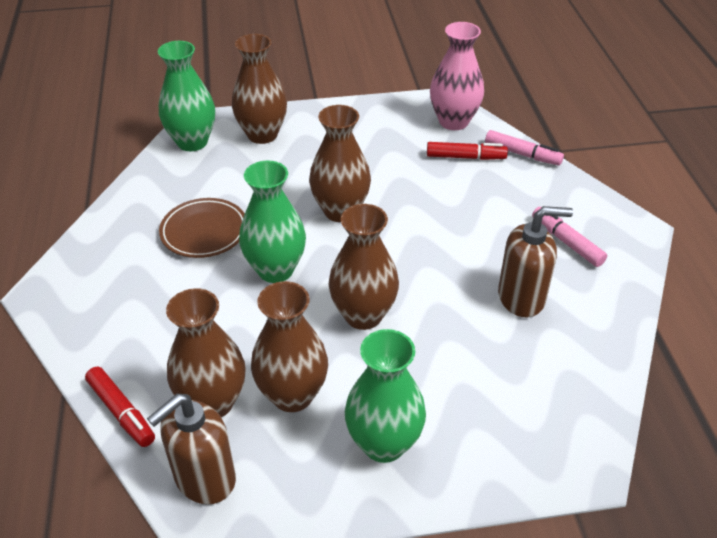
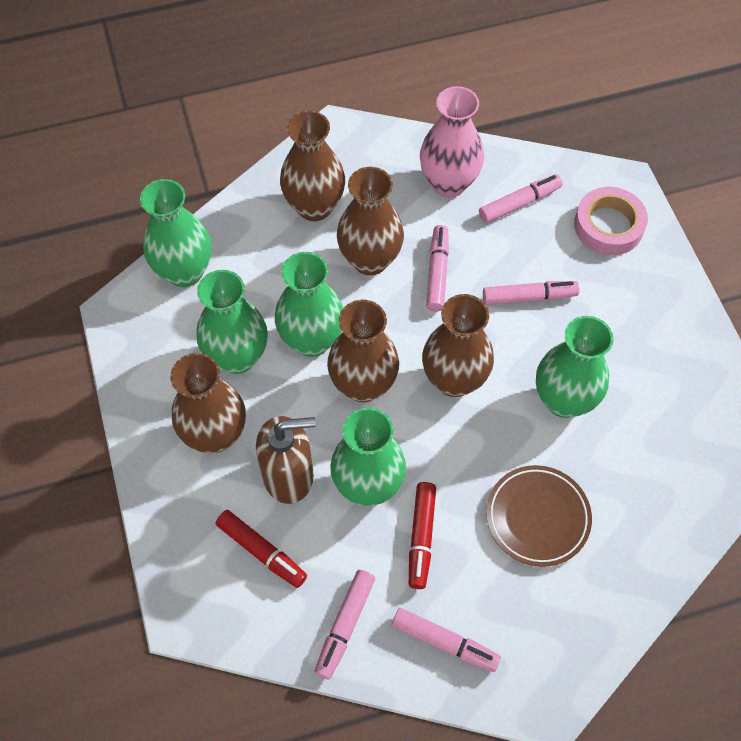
brown soap dispenser: [147,394,236,505] [498,206,573,317] = 2 -> [256,416,316,504] = 1
green vase: [158,41,215,151] [239,160,306,283] [345,329,426,463] = 3 -> [140,179,212,287] [197,270,268,374] [275,252,343,357] [330,407,406,506] [536,316,614,418] = 5
pink marker: [485,130,564,166] [532,207,607,267] = 2 -> [315,570,375,680] [392,608,501,672] [426,225,449,312] [479,174,563,223] [483,281,580,305] = 5
pink tape: none = 0 -> [574,187,648,255] = 1

